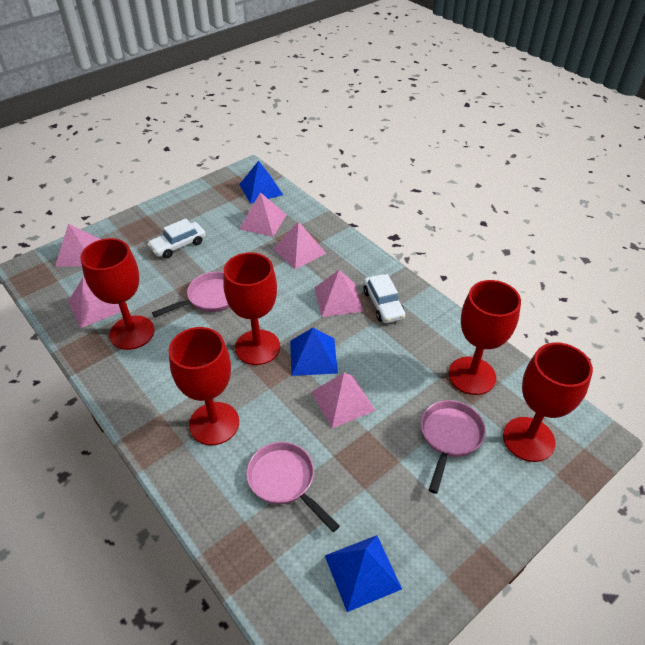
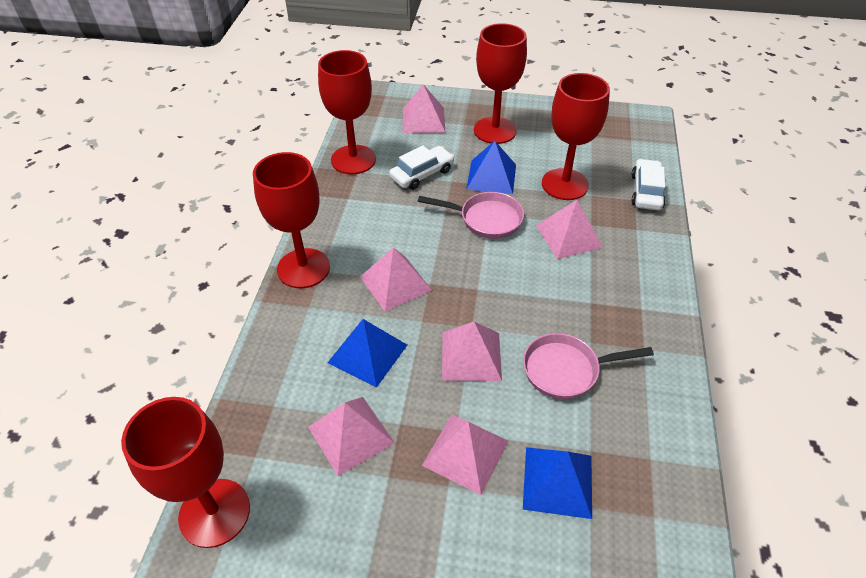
pink pan: [152,272,230,317] [246,442,340,532] [421,400,486,494] = 3 -> [418,192,524,239] [523,333,654,399] = 2

